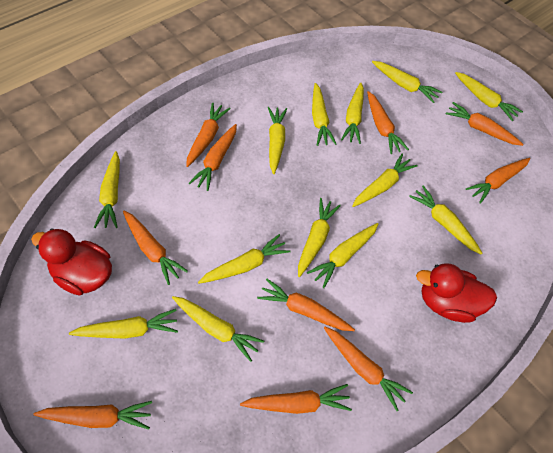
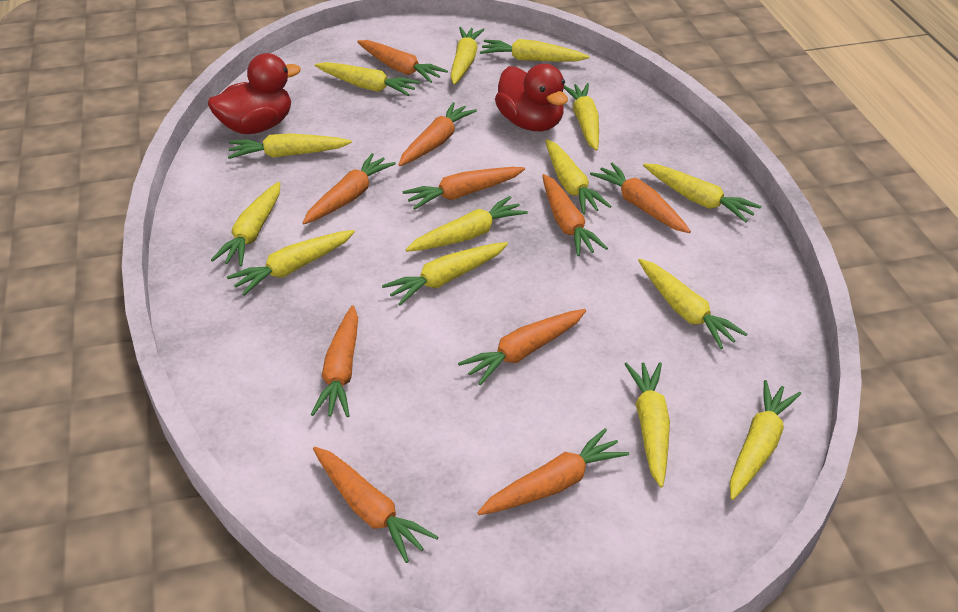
yellow carrot: [69,309,178,339] [94,151,120,228] [172,296,264,362] [198,234,291,284] [268,107,287,174] [298,198,341,277] [307,223,378,288] [312,83,337,146] [341,82,364,144] [352,153,418,207] [372,61,442,103] [409,185,483,255] [455,72,523,121] = 13 -> [211,182,280,266] [227,230,355,296] [228,133,352,159] [315,62,420,96] [382,242,508,305] [405,196,528,252] [450,27,485,85] [480,39,590,62] [545,139,612,214] [564,83,599,151] [625,362,670,488] [638,259,747,349] [643,163,762,223] [730,380,801,500] = 14

